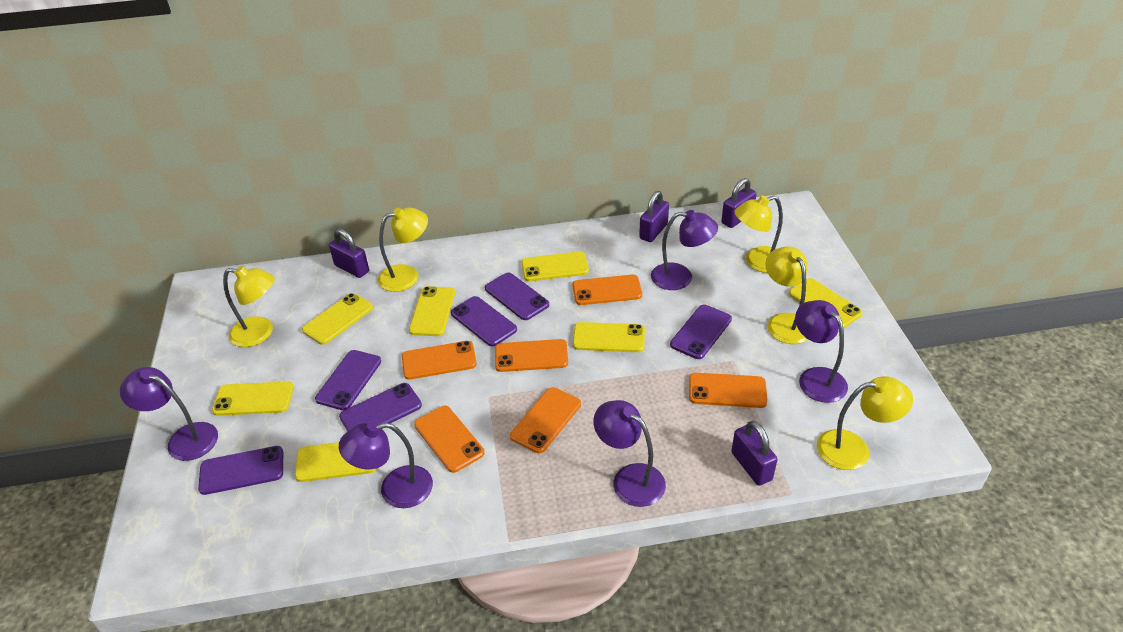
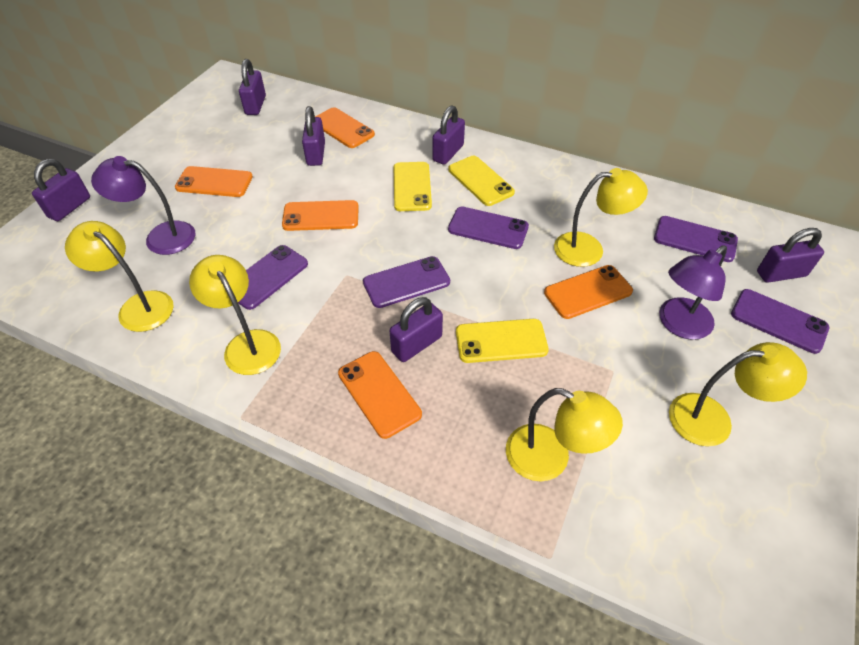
orange phone: [402,341,477,380] [414,406,485,473] [495,339,568,372] [510,387,581,453] [572,275,642,305] [689,373,767,408] = 6 -> [175,166,253,197] [282,200,359,231] [315,107,375,148] [338,351,422,439] [544,265,633,319] = 5
purple lamp: [120,367,218,461] [339,422,433,508] [593,400,666,507] [651,210,718,290] [795,300,848,403] = 5 -> [91,156,195,255] [659,245,727,340] = 2
purple padlock: [329,229,369,278] [639,191,669,242] [721,178,757,228] [731,421,777,486] = 4 -> [32,159,90,221] [239,59,266,115] [302,106,325,166] [390,297,443,362] [432,105,465,165] [757,228,824,283] = 6
purple phone: [198,446,283,495] [315,350,381,410] [339,383,422,431] [451,296,517,346] [485,273,549,320] [670,305,732,359] = 6 -> [238,245,308,310] [363,256,450,308] [448,207,529,249] [654,216,738,262] [731,289,830,354] = 5
yellow phone: [212,381,294,416] [295,442,377,482] [302,293,373,345] [409,286,455,336] [522,252,589,281] [573,322,645,352] [789,278,862,328] = 7 -> [394,162,432,211] [448,156,515,206] [456,319,549,363] = 3

